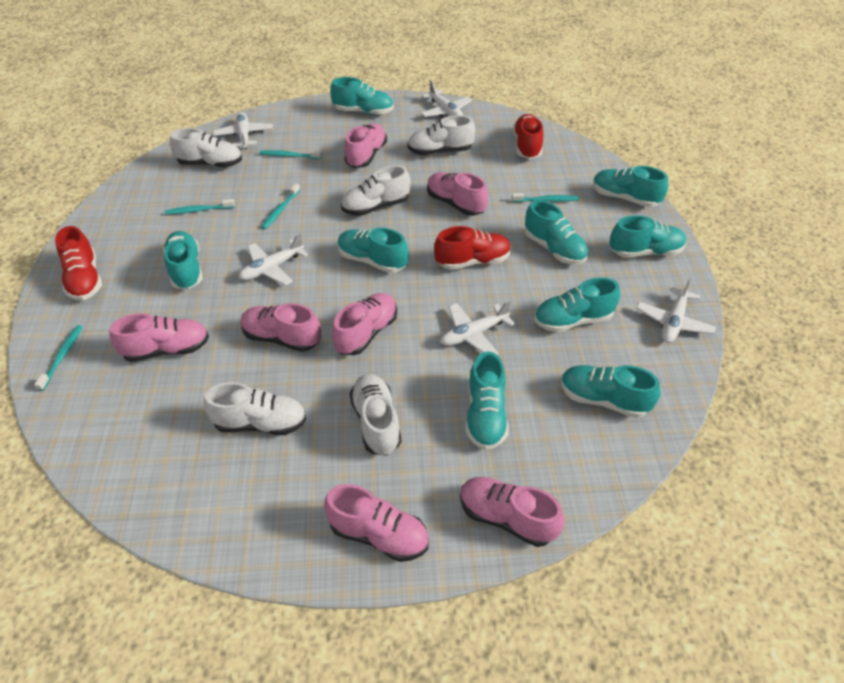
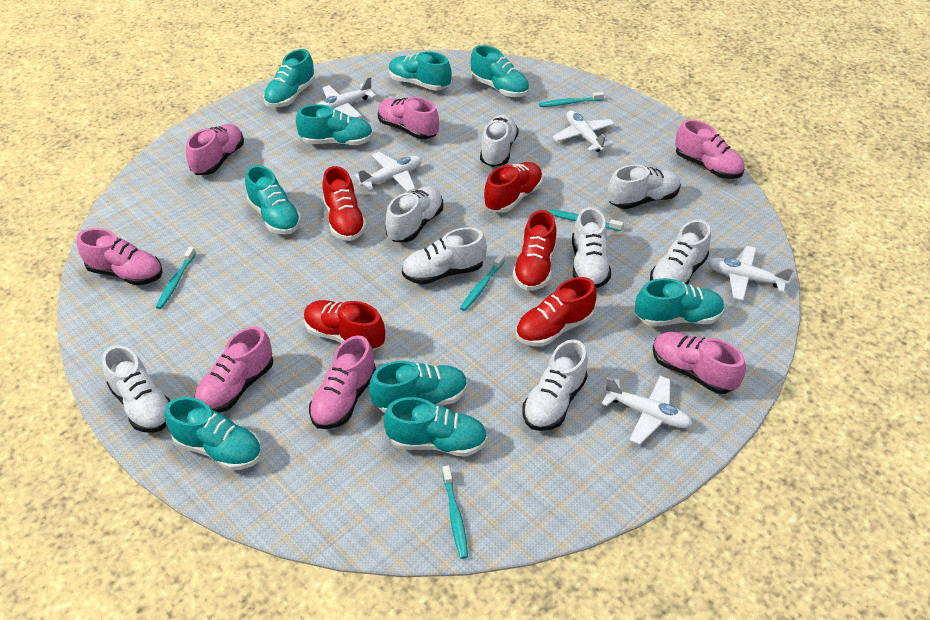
red shoe: [55,226,102,300] [434,226,511,270] [513,114,543,159] = 3 -> [304,300,385,351] [322,166,367,241] [484,162,543,213] [513,210,556,291] [515,277,597,347] = 5
white shoe: [170,128,242,168] [204,382,306,435] [341,165,411,216] [350,374,401,456] [407,115,475,155] = 5 -> [102,345,170,433] [385,186,443,242] [402,227,487,285] [480,114,519,167] [523,340,588,431] [572,207,611,288] [607,164,681,209] [650,220,711,284] = 8

